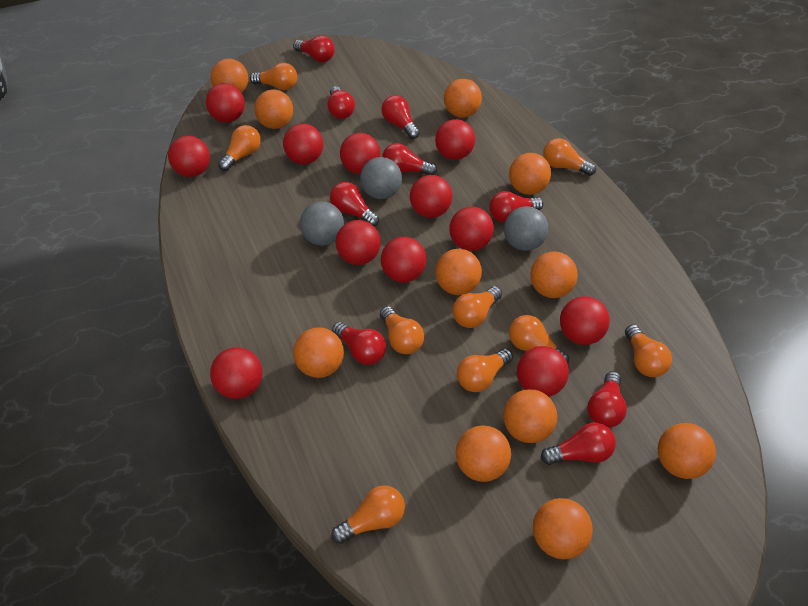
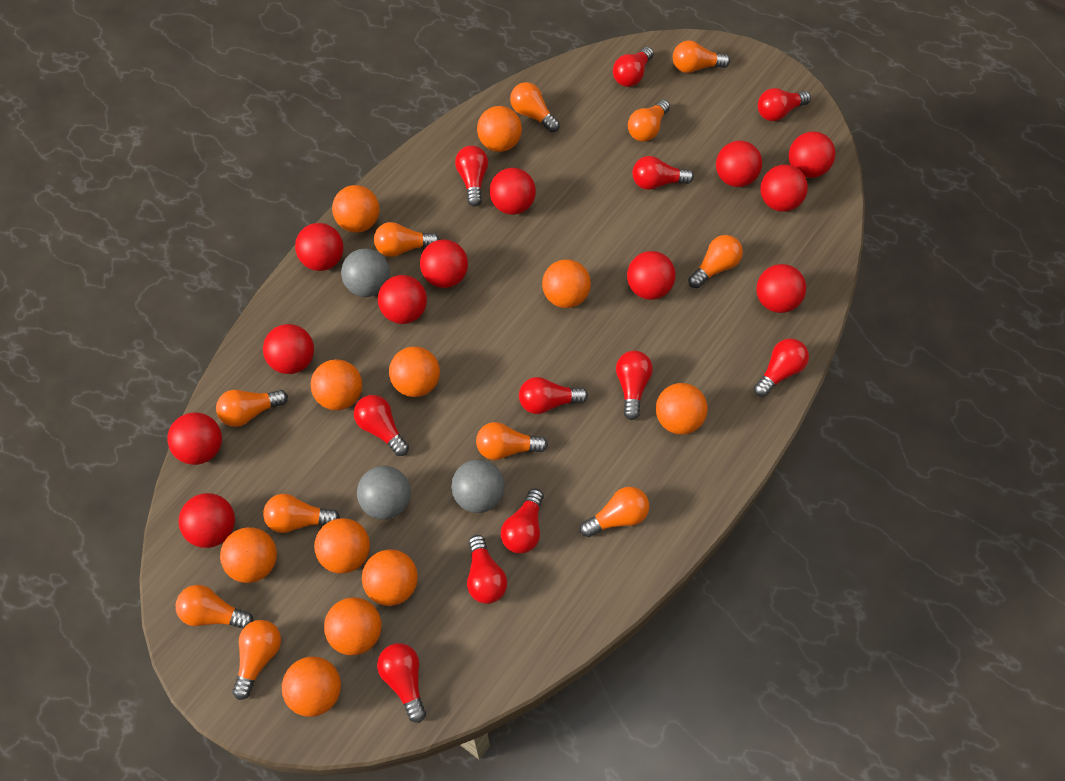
orange light bulb: [218,125,261,171] [250,63,297,90] [331,485,405,544] [380,306,424,354] [453,286,502,328] [457,349,513,392] [509,315,569,364] [543,138,596,176] [625,325,672,377] = 9 -> [176,585,253,629] [216,390,288,427] [232,620,281,700] [263,494,340,533] [374,222,440,257] [476,422,548,460] [510,82,560,133] [580,487,649,537] [628,100,670,142] [673,40,730,73] [688,235,743,288] = 11
red light bulb: [293,35,335,62] [327,86,355,119] [330,182,379,226] [332,322,386,365] [381,95,420,139] [382,143,437,175] [489,191,543,223] [541,423,616,465] [587,371,627,428] = 9 -> [354,395,409,456] [377,643,426,723] [455,146,488,207] [467,535,507,604] [501,489,544,554] [519,377,588,414] [613,47,654,87] [616,351,653,420] [632,156,694,190] [754,338,809,397] [758,88,811,121] = 11

